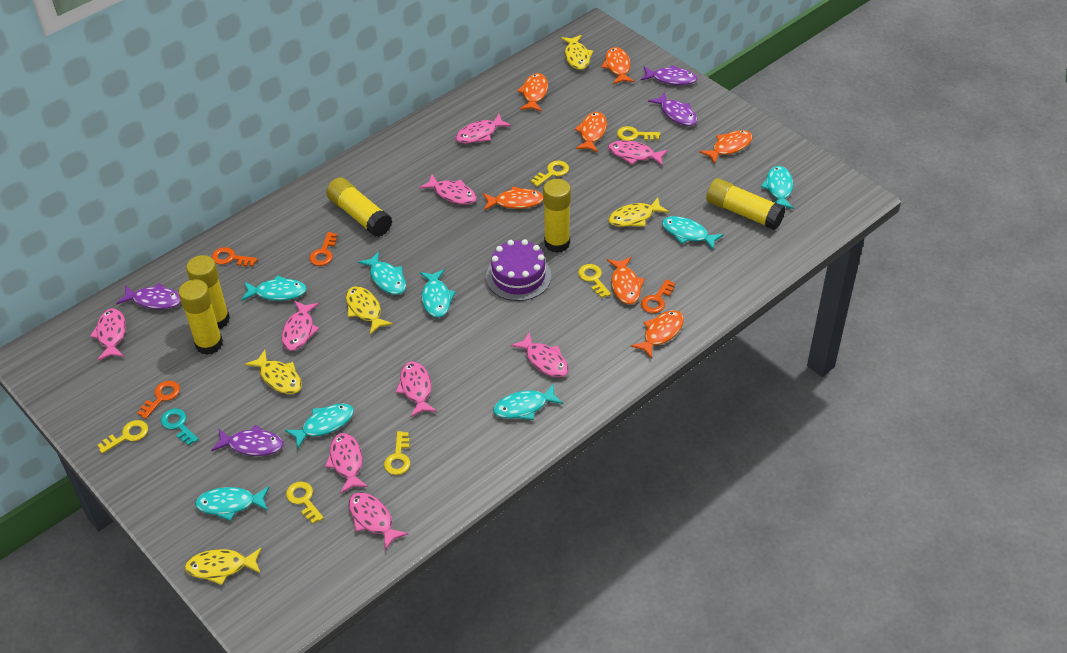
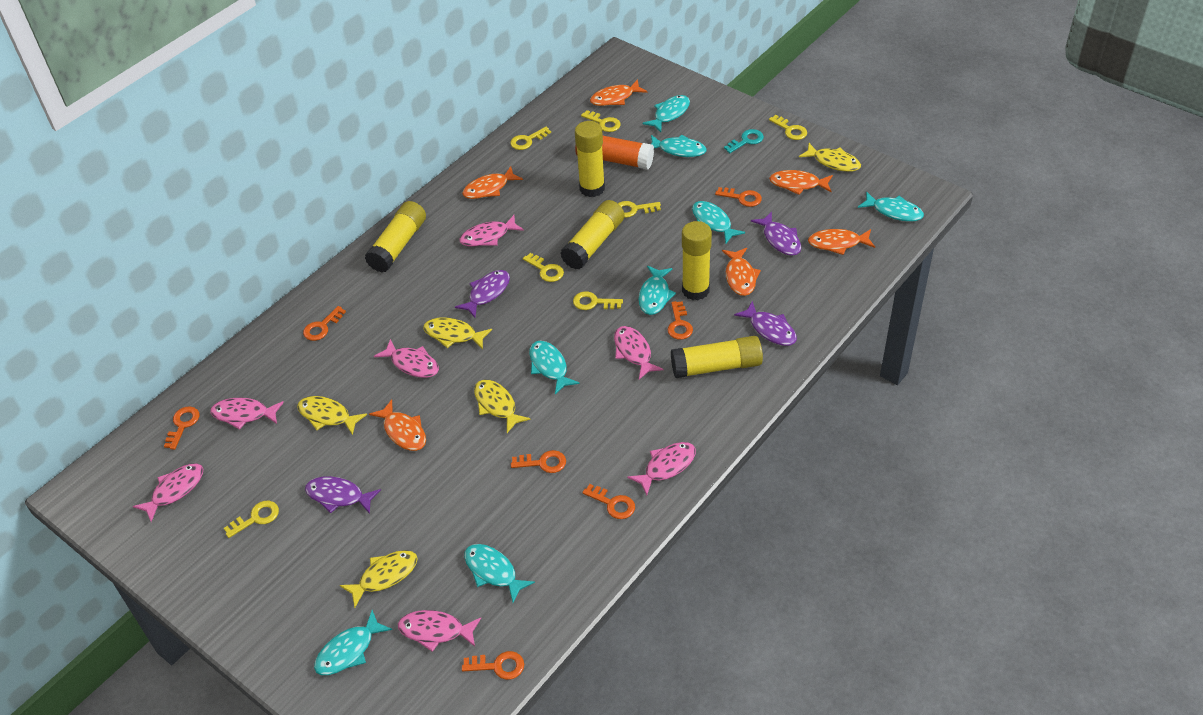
orange fish: [483,186,543,210] [517,73,548,112] [574,112,607,152] [602,47,634,84] [607,257,645,304] [631,310,684,359] [699,130,752,164] = 7 -> [369,399,426,451] [462,166,523,199] [590,79,648,106] [722,248,761,296] [769,170,833,195] [808,229,875,255] = 6
orange glue stick: none = 0 -> [575,136,654,170] = 1
orange key: [137,381,180,419] [212,247,257,266] [309,232,337,266] [641,279,675,313] = 4 -> [164,407,199,450] [303,306,346,341] [462,651,524,680] [511,450,566,473] [582,484,635,519] [667,301,693,340] [715,187,762,207] = 7
pink fish: [90,308,126,361] [282,301,319,351] [325,433,368,494] [348,493,408,550] [396,361,437,417] [419,174,477,205] [456,114,511,144] [510,332,569,377] [608,140,668,166] = 9 -> [133,463,203,522] [210,398,284,430] [374,339,439,378] [398,610,481,652] [459,215,524,246] [614,326,664,379] [627,442,696,495] = 7
purple cake: [486,239,551,301] = 1 -> none = 0
yellow key: [98,420,148,454] [286,482,324,524] [384,431,410,475] [531,161,569,187] [578,264,611,298] [617,126,660,141] = 6 -> [224,501,279,538] [510,127,551,150] [523,253,564,282] [573,291,623,310] [581,110,621,132] [618,201,661,218] [769,115,807,140] = 7

